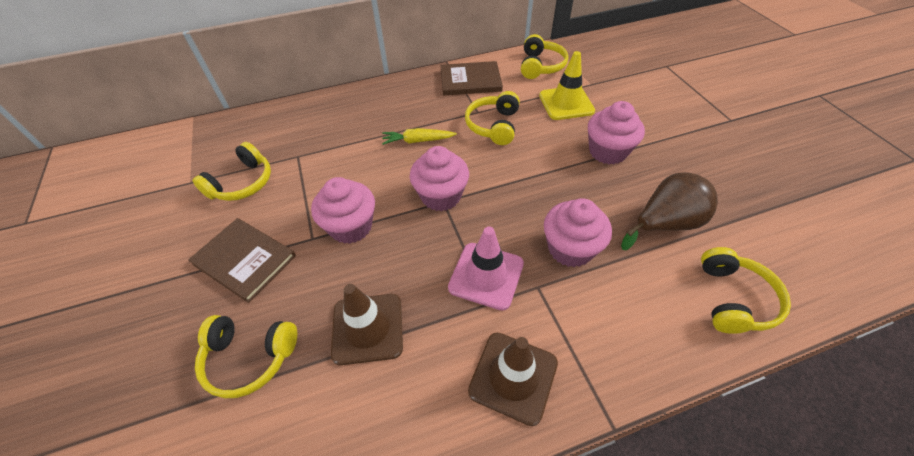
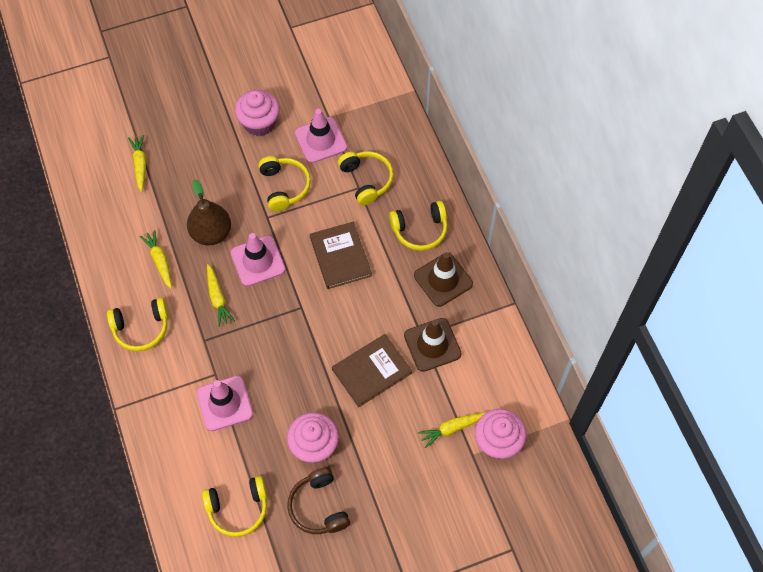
brown headphones: none = 0 -> [287,467,350,534] = 1
pink cupcake: [311,177,375,244] [410,146,469,211] [544,198,612,267] [588,101,645,164] = 4 -> [235,90,280,136] [287,413,339,463] [475,409,526,459] = 3
pink traffic cone: [448,227,524,311] = 1 -> [196,376,253,431] [231,233,285,287] [295,109,347,163] = 3
yellow carrot: [382,128,457,145] = 1 -> [128,135,146,193] [140,230,172,289] [207,264,235,327] [418,412,486,448] = 4
yellow traffic cone: [539,51,595,120] = 1 -> none = 0

